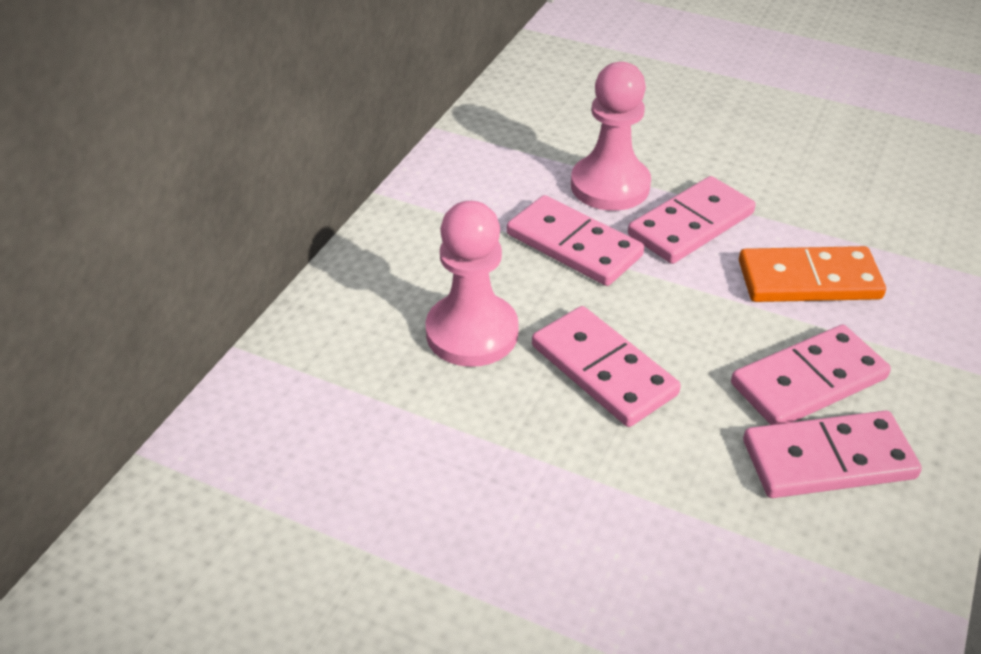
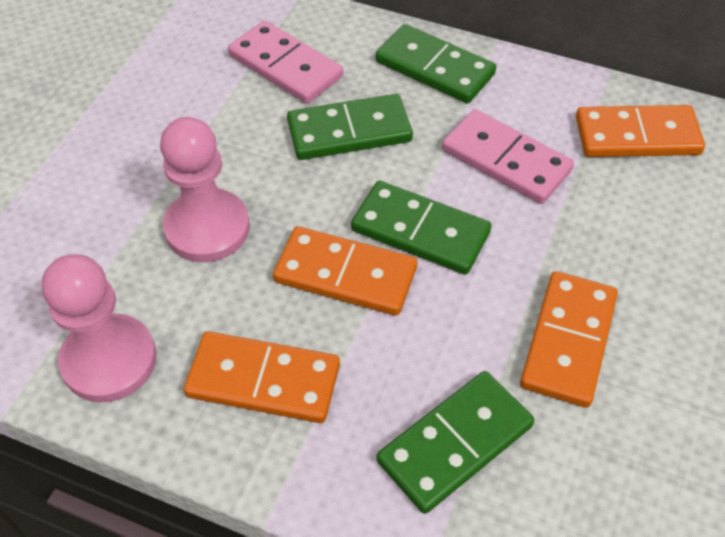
green domino: none = 0 -> [287,94,413,160] [351,181,491,275] [376,24,496,103] [376,371,534,514] = 4
orange domino: [739,246,886,302] = 1 -> [184,331,340,423] [273,226,417,316] [520,271,618,408] [576,105,705,157] = 4
pink domino: [507,195,644,286] [532,306,681,427] [628,176,756,264] [731,325,891,425] [743,411,922,498] = 5 -> [228,21,343,104] [442,109,574,204] = 2

